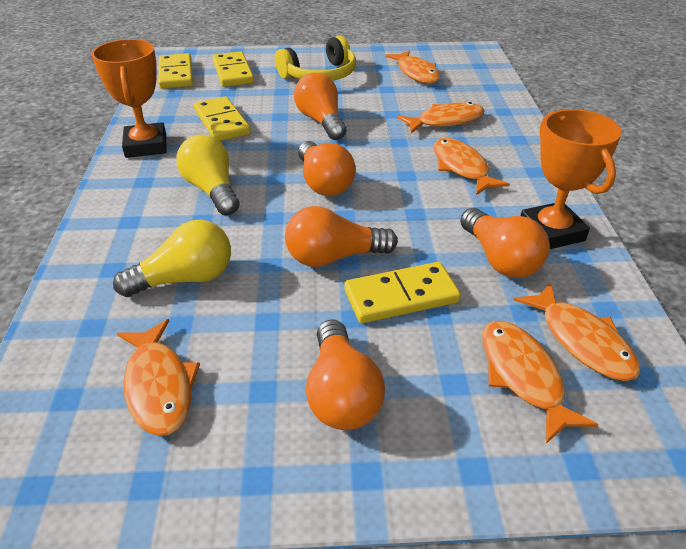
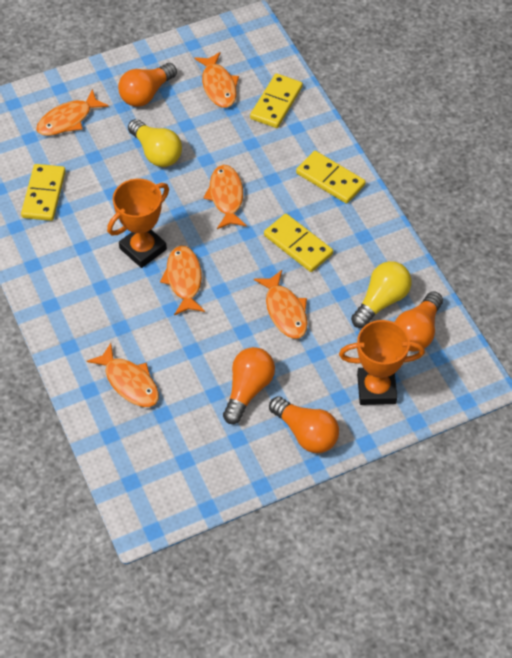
orange light bulb: [285,206,398,267] [294,73,347,140] [298,141,356,196] [306,319,385,430] [460,208,550,278] = 5 -> [118,63,177,107] [223,347,275,424] [269,396,339,453] [395,291,443,351] = 4
yellow headphones: [275,36,356,81] = 1 -> none = 0

